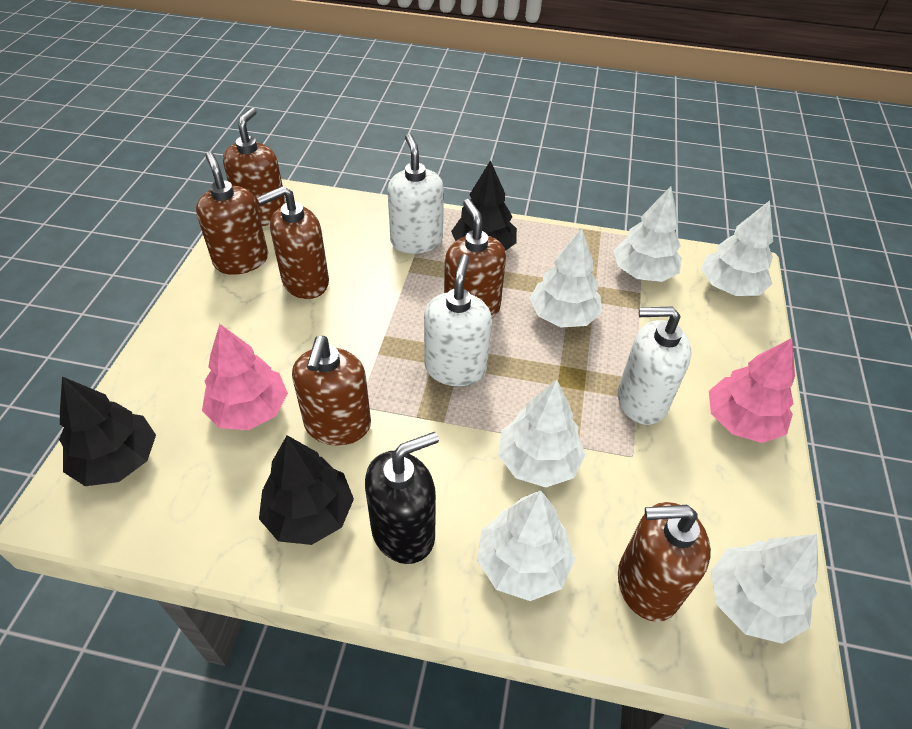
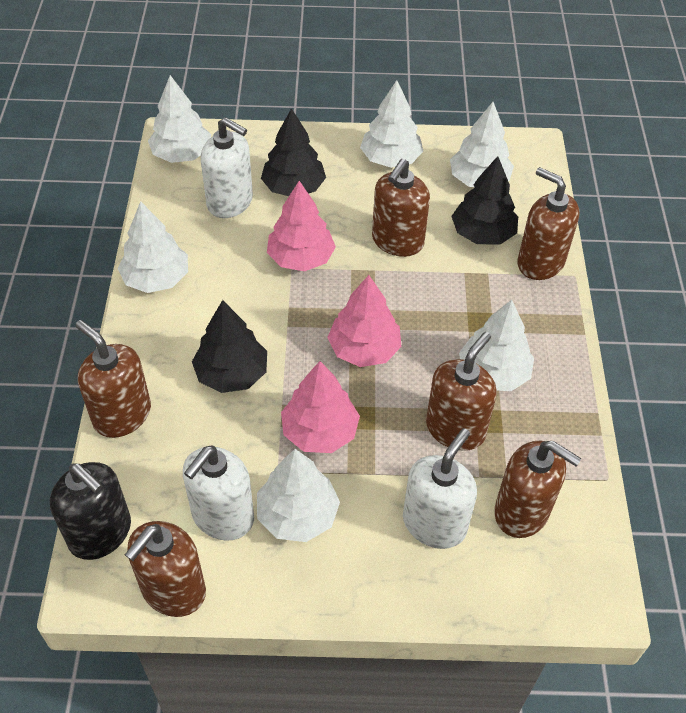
pink tree: [202,324,288,430] [709,338,795,443] = 2 -> [267,181,336,271] [281,361,360,453] [327,275,401,367] = 3

